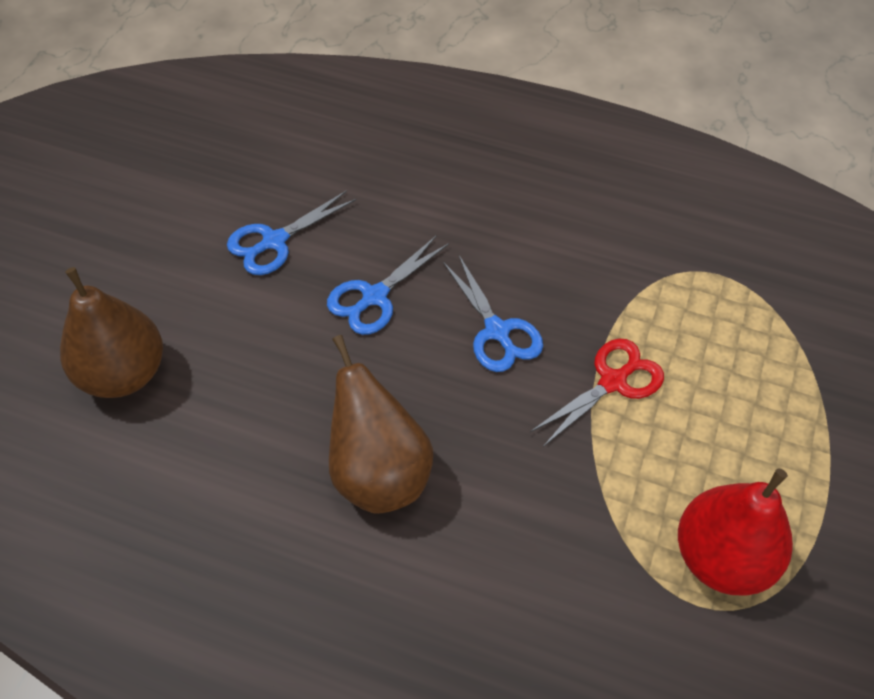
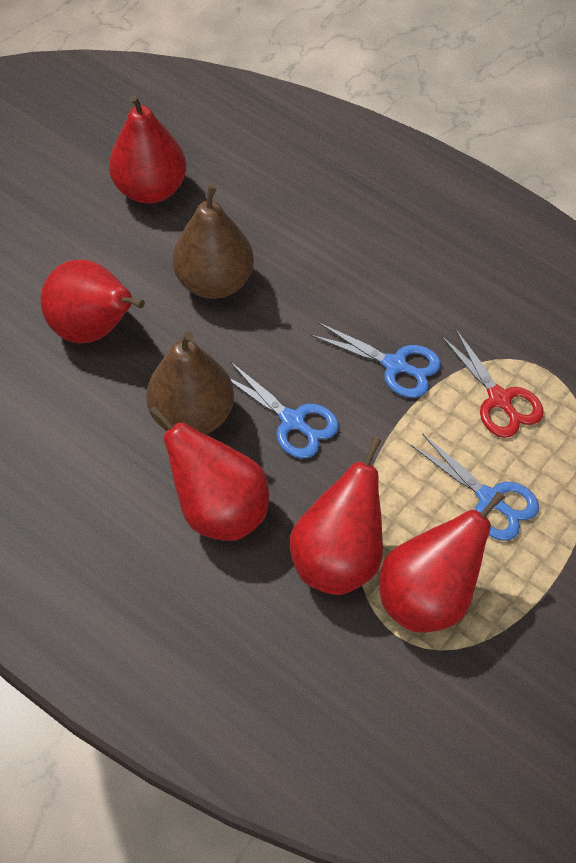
red pear: [678,469,793,595] = 1 -> [41,259,145,343] [109,94,186,204] [149,405,269,541] [290,437,383,595] [379,491,505,633] = 5

